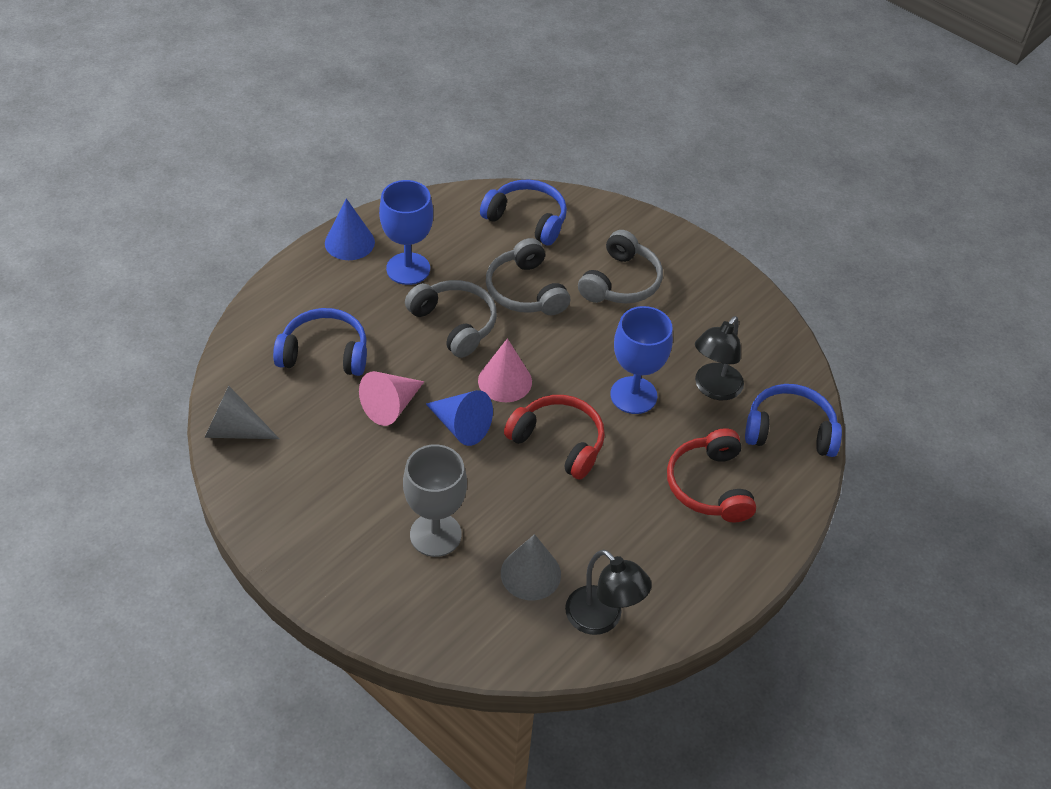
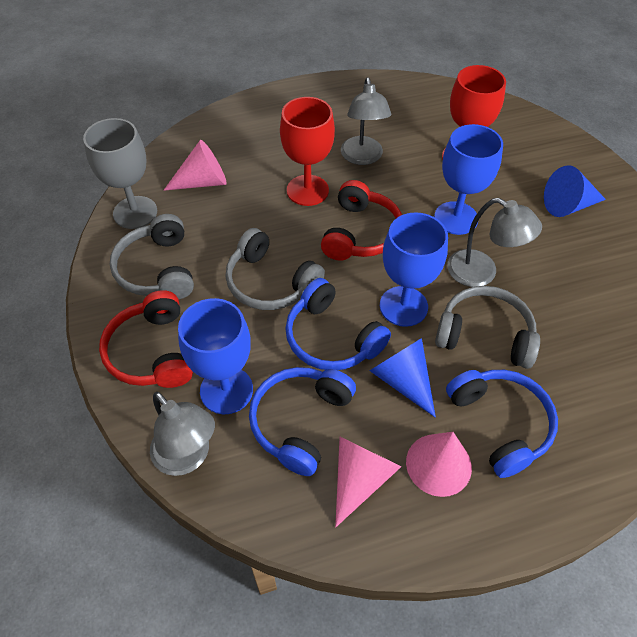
black lamp: [565,549,652,635] [695,316,744,400] = 2 -> none = 0
blue goblet: [379,180,433,285] [610,306,673,414] = 2 -> [178,298,253,414] [380,212,448,327] [434,124,503,235] = 3
grey cone: [204,386,279,439] [501,534,561,600] = 2 -> none = 0
grey lamp: none = 0 -> [150,392,215,476] [341,78,391,165] [447,198,542,287] = 3
pink cone: [359,371,424,426] [478,338,532,402] = 2 -> [164,140,226,191] [335,437,402,527] [406,432,472,497] = 3
red goblet: none = 0 -> [280,97,335,206] [442,65,506,160] = 2

